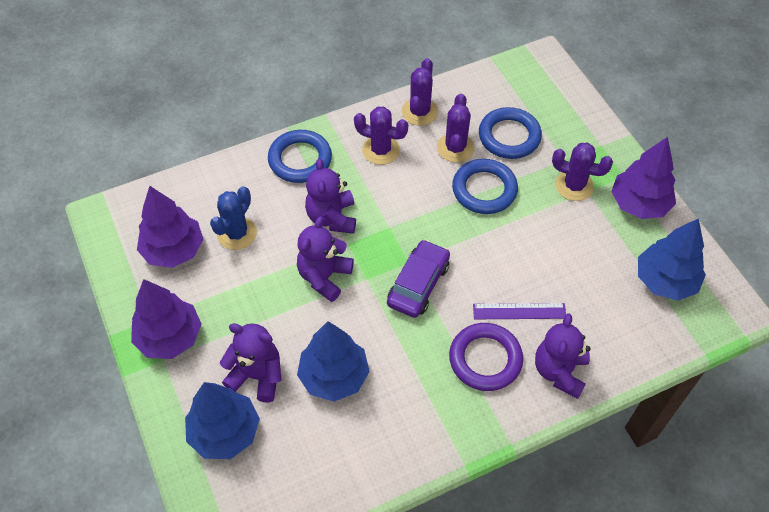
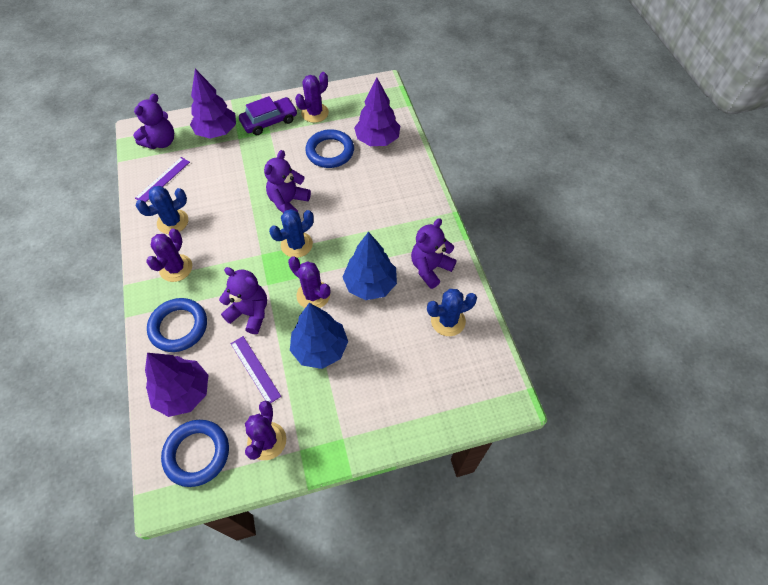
blue cactus: [210,186,257,250] = 1 -> [136,186,188,234] [269,209,314,258] [427,289,477,336] = 3
blue tree: [185,382,260,459] [297,321,370,402] [638,218,706,301] = 3 -> [290,303,348,369] [343,232,397,300] = 2
purple ring: [449,323,523,391] = 1 -> none = 0
purple ruler: [473,303,566,319] = 1 -> [135,157,190,203] [230,336,281,403] = 2

